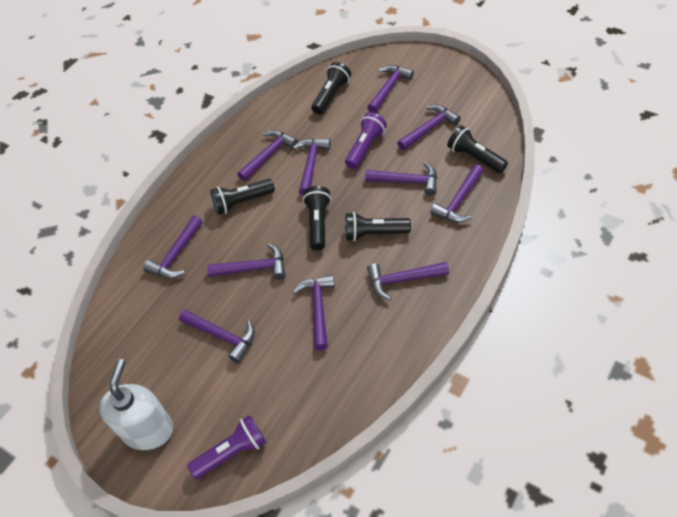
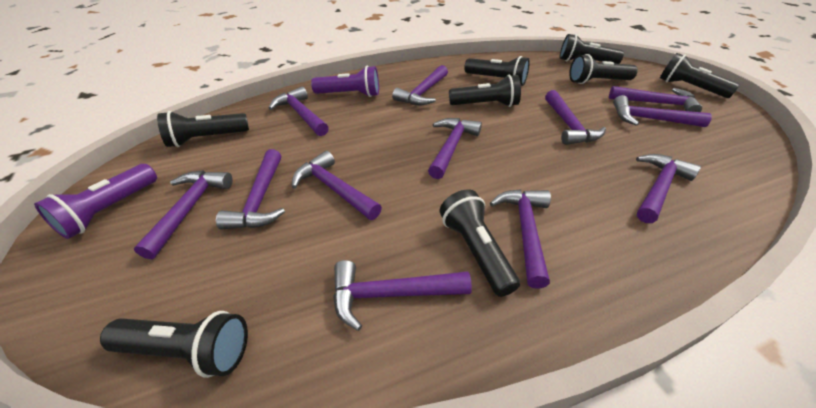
black flashlight: [210,179,275,215] [303,186,331,250] [312,62,351,114] [345,212,411,241] [447,125,508,173] = 5 -> [100,311,248,378] [157,111,249,147] [440,189,520,297] [449,75,521,107] [464,56,530,86] [559,34,624,64] [569,54,638,84] [660,53,740,98] = 8
purple hammer: [143,215,203,278] [179,309,255,363] [207,244,286,280] [237,130,298,181] [293,138,330,196] [293,275,335,351] [365,162,437,196] [367,65,414,113] [367,262,449,300] [397,105,461,151] [430,164,484,223] = 11 -> [134,171,233,259] [216,149,285,230] [269,87,329,136] [292,151,382,220] [333,260,472,331] [392,65,448,105] [428,118,482,179] [490,189,551,289] [545,90,606,145] [609,86,702,112] [613,95,712,127] [636,154,701,223] = 12
white soap dispenser: [99,359,173,450] = 1 -> none = 0

